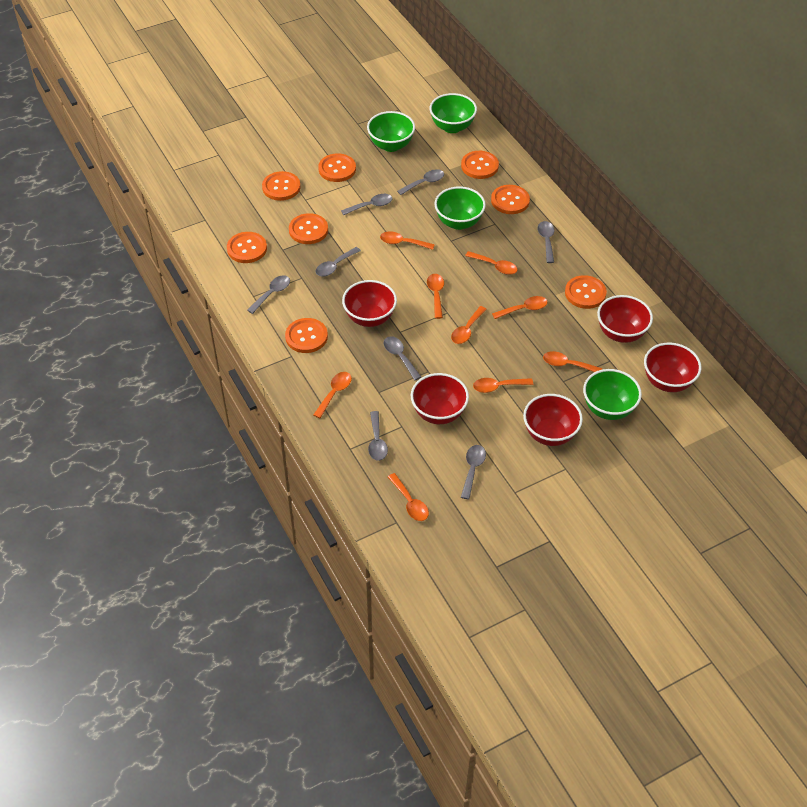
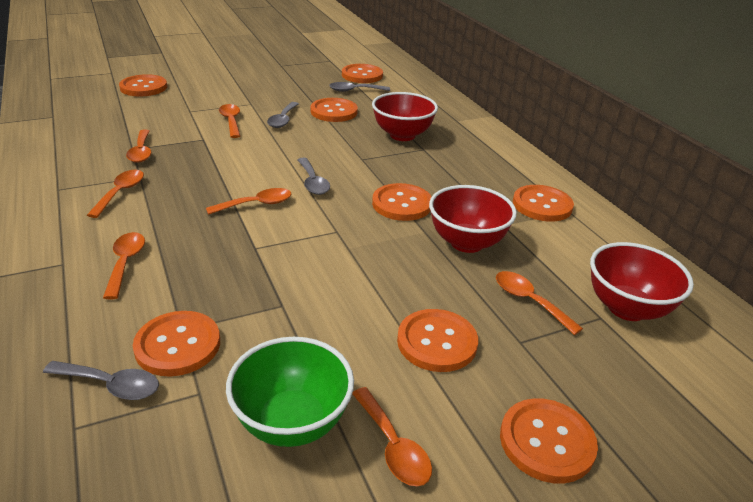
green bowl: [367,111,415,152] [430,93,477,133] [434,186,486,230] [583,369,642,420] = 4 -> [226,337,354,447] = 1
grey spoon: [247,275,290,314] [316,247,361,277] [341,194,393,215] [368,411,388,461] [383,336,421,380] [397,169,444,195] [461,445,486,499] [538,221,554,263] = 8 -> [43,361,159,400] [267,102,299,128] [298,158,330,195] [329,82,390,92] = 4
orange spoon: [313,372,352,418] [380,231,435,250] [388,473,429,521] [427,274,444,319] [451,306,487,344] [465,251,517,275] [473,378,533,393] [492,296,547,319] [543,351,602,372] = 9 -> [87,170,144,218] [103,232,145,299] [126,129,151,163] [206,188,291,215] [219,104,240,138] [352,387,432,486] [496,271,583,335] = 7
red bowl: [342,280,397,327] [411,373,469,424] [523,394,583,446] [597,295,653,343] [644,343,701,392] = 5 -> [372,92,438,141] [429,185,517,253] [590,242,694,321] = 3

